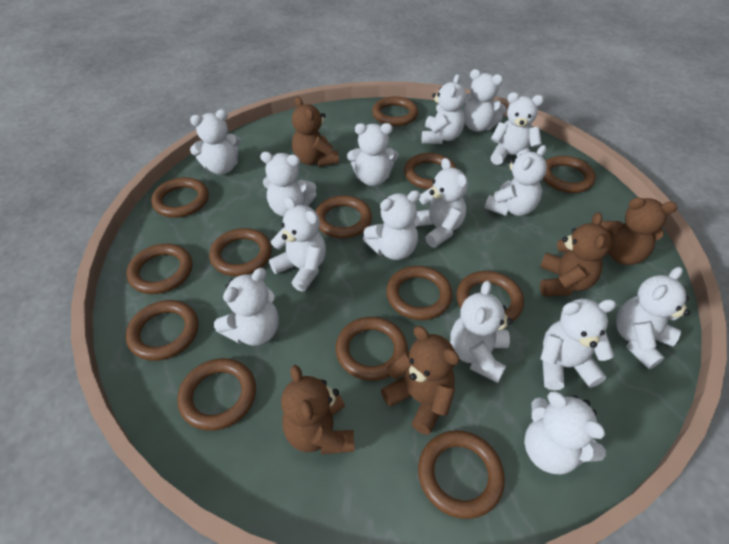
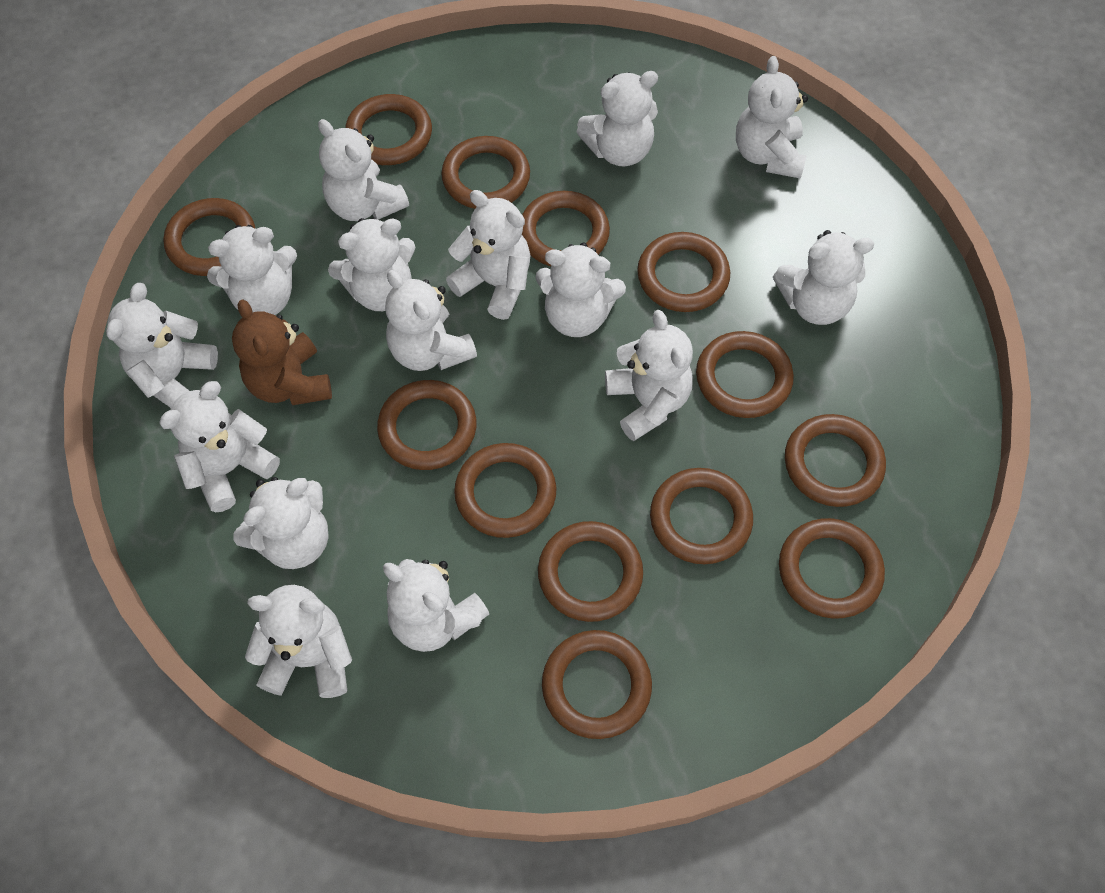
brown teddy bear: [281,365,355,454] [292,97,339,167] [381,326,460,435] [540,212,612,296] [600,197,677,265] = 5 -> [232,300,332,405] = 1

